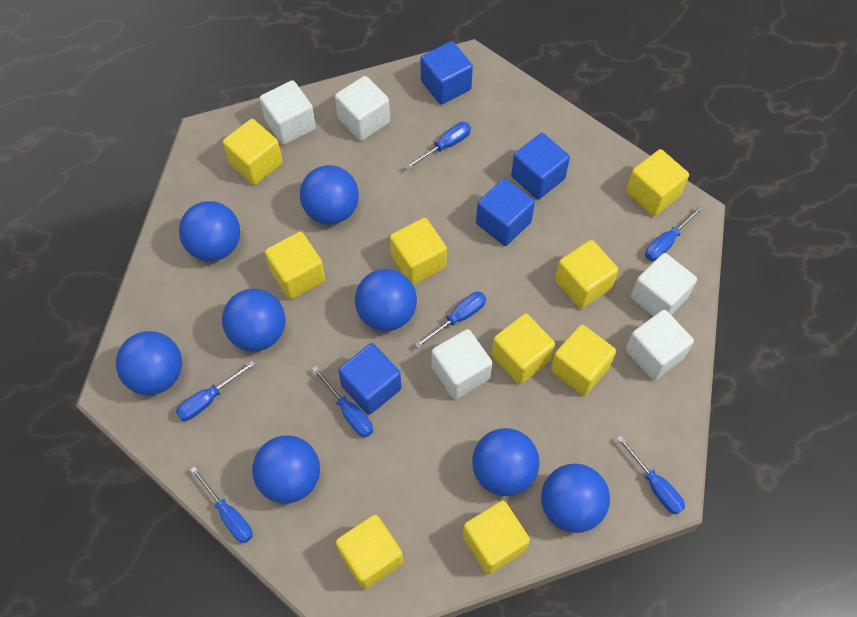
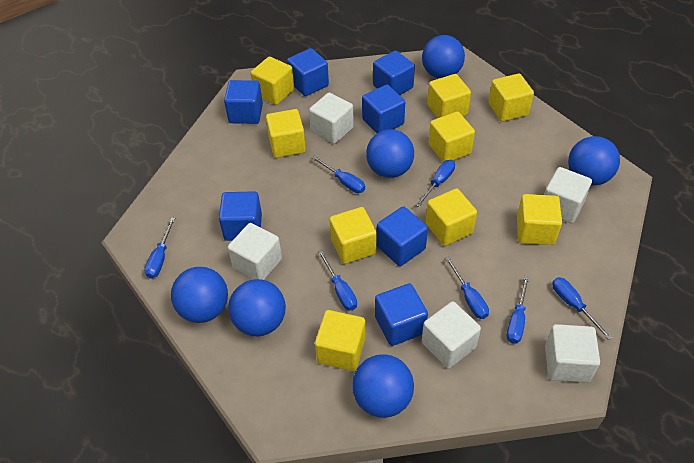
blue ball: [116,331,182,395] [179,201,240,261] [222,289,285,351] [252,435,320,504] [300,165,359,225] [355,269,417,331] [472,428,539,496] [541,464,610,533] = 8 -> [171,267,228,323] [228,279,286,336] [352,354,414,418] [366,129,414,178] [422,35,465,79] [568,136,620,186] = 6
blue cube: [338,343,401,415] [420,41,473,105] [476,178,535,246] [511,133,570,199] = 4 -> [219,191,262,241] [224,80,263,124] [287,48,329,96] [362,85,405,133] [373,51,415,95] [375,283,428,346] [377,206,428,266] = 7

